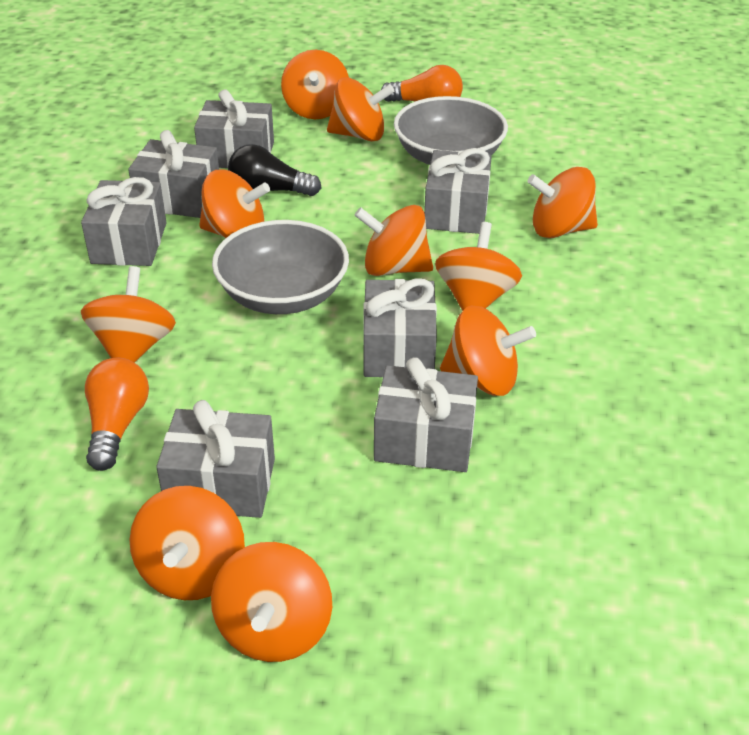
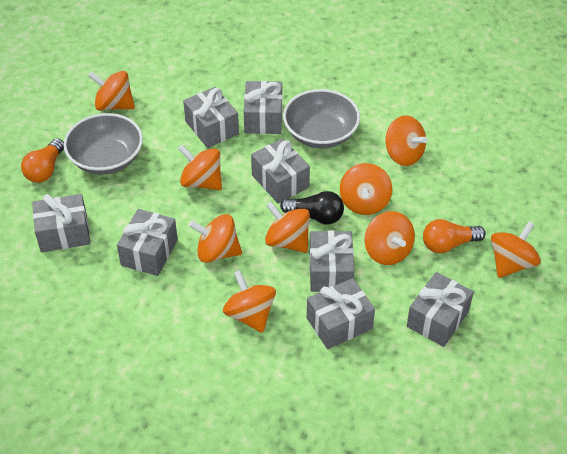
grey gift: [81,177,167,266] [128,130,219,218] [156,400,275,518] [194,89,274,168] [363,279,437,377] [374,357,478,472] [424,148,492,234] = 7 -> [32,194,90,252] [117,209,178,276] [183,87,239,148] [244,81,282,134] [251,138,310,203] [307,278,375,349] [309,230,354,292] [407,272,474,347] = 8
orange spinning top: [81,266,176,363] [129,486,245,600] [199,170,270,238] [211,542,332,662] [281,50,349,119] [327,77,394,142] [355,205,433,276] [435,222,522,311] [440,305,536,396] [527,167,598,238] = 10 -> [88,71,135,111] [178,145,222,190] [189,214,242,263] [223,270,276,333] [265,202,310,253] [340,163,392,215] [364,211,415,265] [386,115,427,166] [491,221,541,278] = 9

